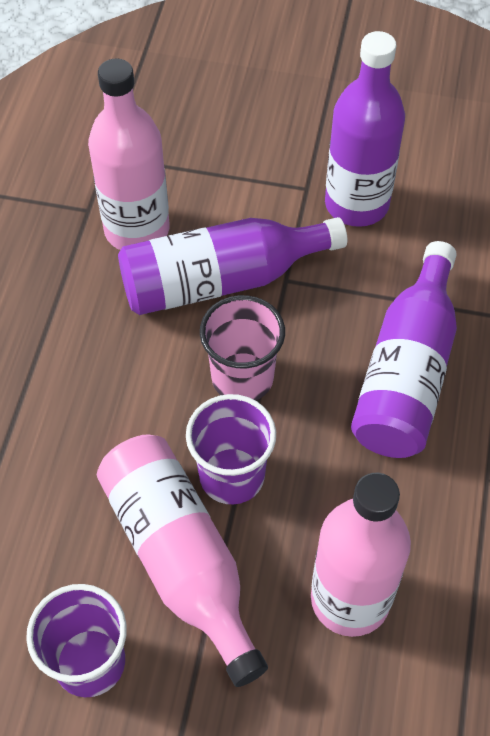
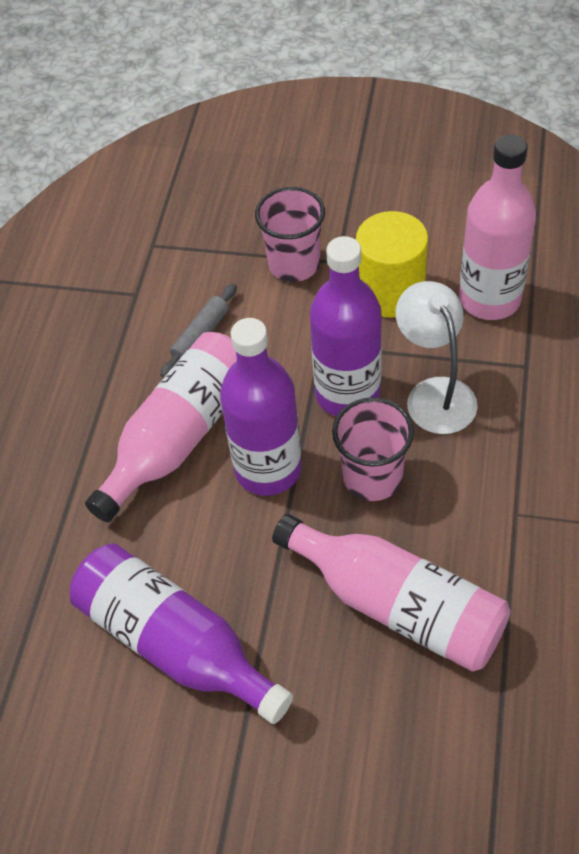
grey rolling pin: none = 0 -> [160,283,237,378] = 1
pink cup: [200,295,285,401] = 1 -> [255,187,325,282] [332,397,414,501] = 2
purple cup: [26,584,127,697] [186,394,276,505] = 2 -> none = 0
white lamp: none = 0 -> [396,281,478,434] = 1
yellow cylinder: none = 0 -> [356,211,428,318] = 1

